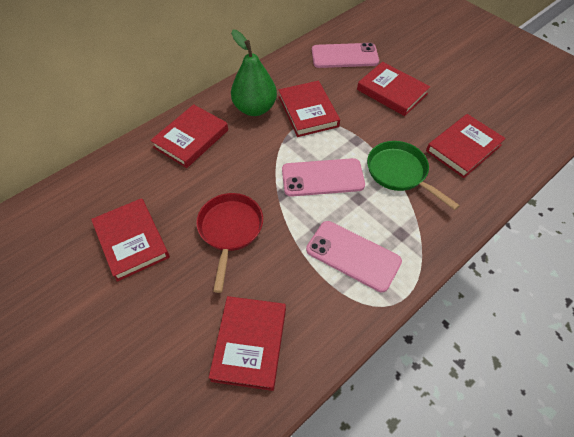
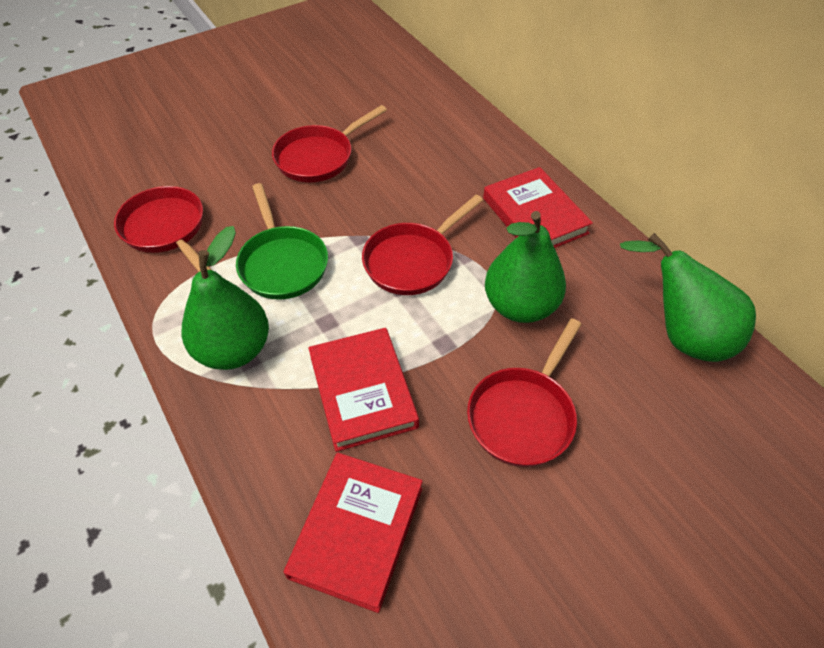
green pear: [231,29,277,116] = 1 -> [182,226,269,370] [485,211,566,323] [620,233,756,362] = 3
pink phone: [282,158,365,197] [306,221,402,292] [312,43,379,68] = 3 -> none = 0
red book: [91,198,170,282] [150,104,228,168] [209,296,286,391] [279,81,340,137] [357,62,430,116] [426,114,506,178] = 6 -> [284,453,423,613] [308,328,419,452] [483,167,593,248] = 3
red pan: [196,193,263,293] = 1 -> [114,186,212,272] [272,105,387,183] [362,195,483,295] [467,318,582,467] = 4

